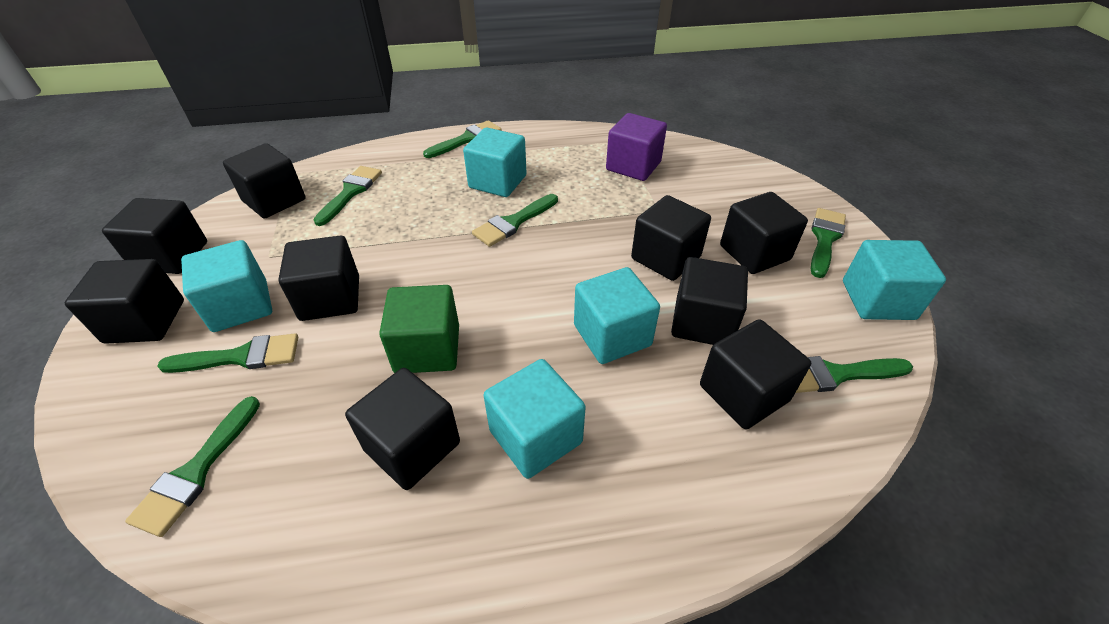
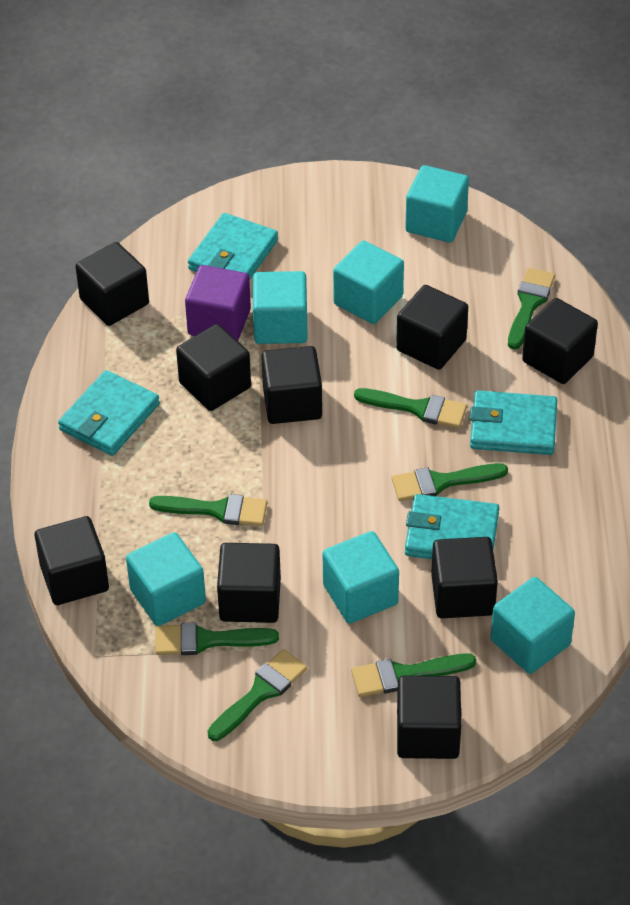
green cube: [379,285,459,373] = 1 -> none = 0
turquoise cube: [181,240,272,332] [463,128,527,197] [483,359,586,479] [574,267,660,364] [843,240,946,320] = 5 -> [126,532,206,626] [253,271,308,344] [323,531,399,623] [333,241,404,324] [405,165,469,243] [491,577,575,674] = 6
turquoise wallet: none = 0 -> [58,370,160,456] [188,213,278,280] [405,494,499,559] [470,390,557,455] = 4

